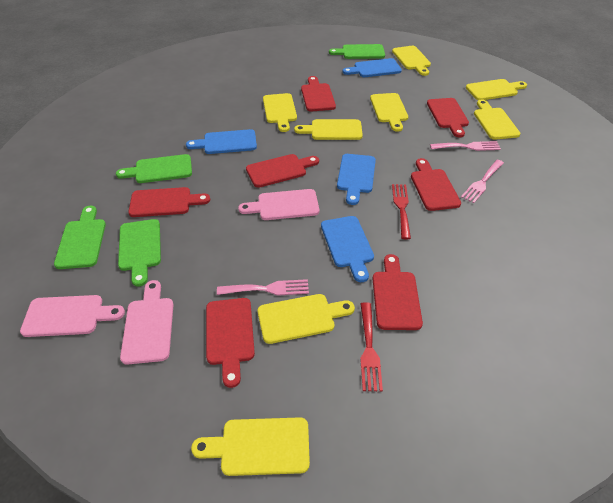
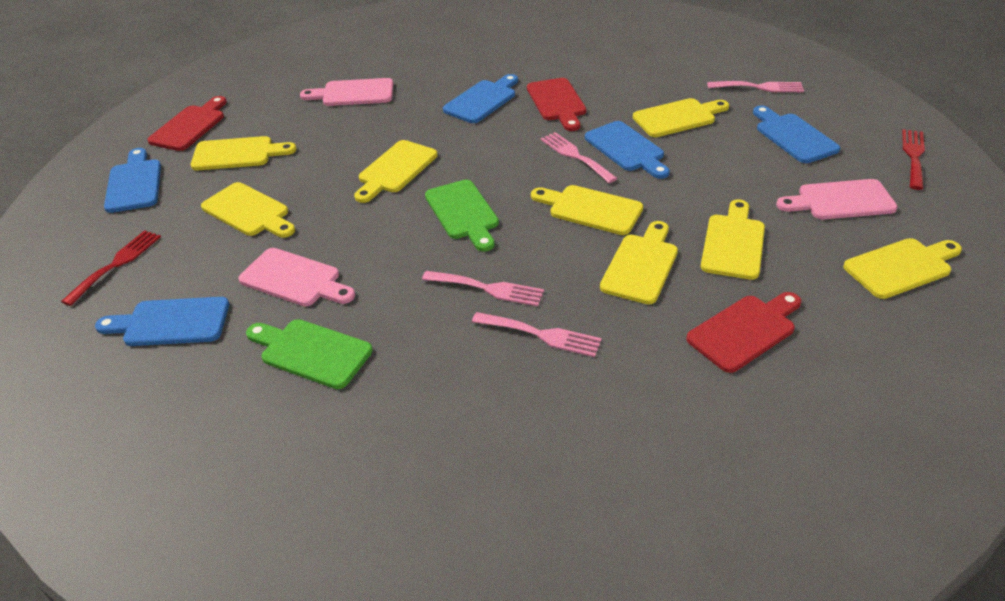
blue cutting board: [186,129,257,154] [321,216,374,282] [337,154,376,205] [342,58,402,77] = 4 -> [95,297,229,346] [104,148,161,213] [443,74,518,123] [585,121,670,179] [753,105,840,163] = 5
green cutting board: [54,206,106,269] [116,154,192,183] [118,219,161,286] [329,44,385,59] = 4 -> [246,319,373,389] [425,180,499,252] = 2
pink fork: [217,279,309,296] [430,141,501,151] [461,160,504,203] = 3 -> [422,271,544,306] [472,312,602,357] [540,132,618,183] [707,81,804,92] = 4
red cutting board: [128,187,210,217] [206,298,255,388] [246,154,319,188] [301,76,336,112] [373,254,423,330] [411,158,461,211] [427,98,469,137] = 7 -> [148,96,227,151] [527,78,586,131] [686,292,801,373] = 3

